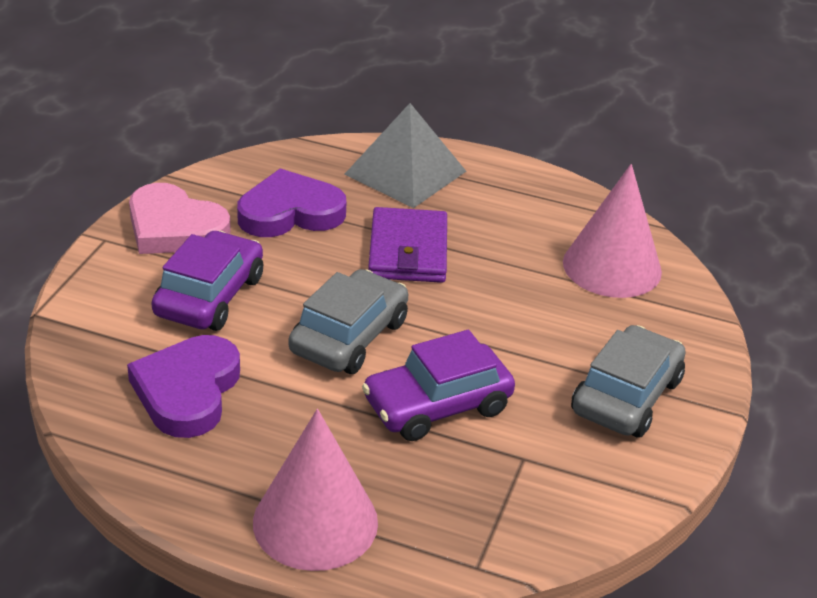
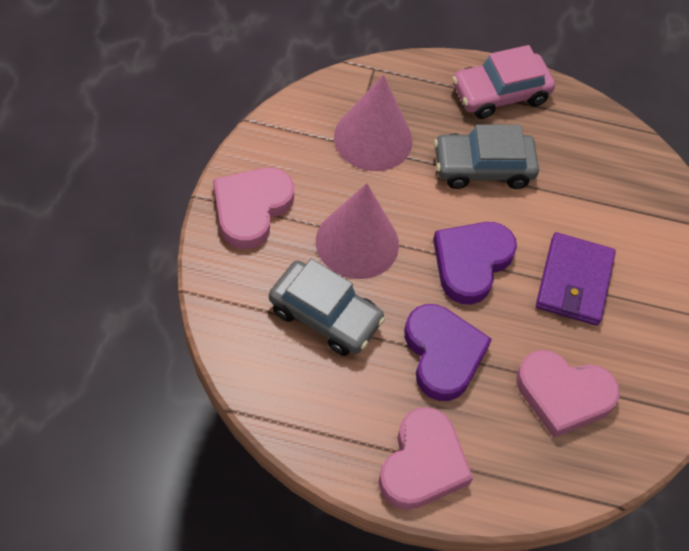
grey pyramid: [344,103,466,208] = 1 -> none = 0
pink car: none = 0 -> [452,45,555,119] = 1
pink heart: [129,183,231,254] = 1 -> [213,168,294,249] [378,407,473,510] [516,350,620,438] = 3
purple car: [151,231,263,331] [362,330,515,441] = 2 -> none = 0

